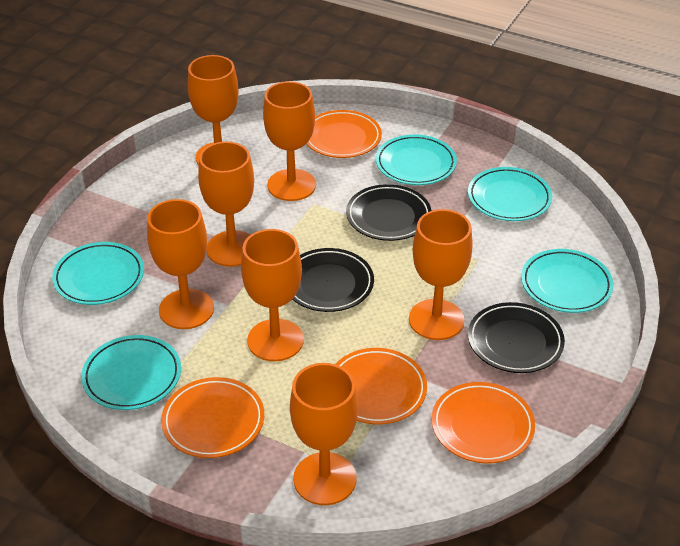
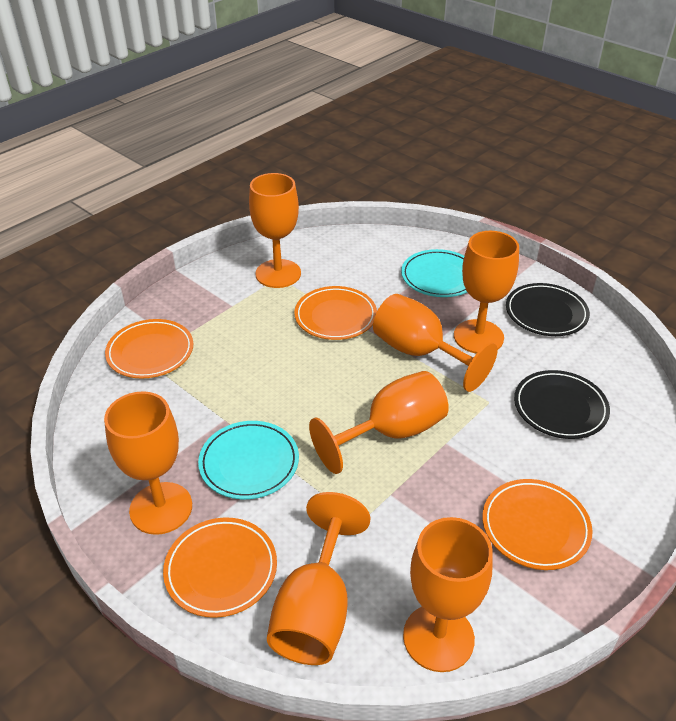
black plate: [292,248,374,312] [346,184,432,241] [468,302,565,373] = 3 -> [506,283,590,336] [514,370,610,439] = 2
turquoise plate: [52,242,144,305] [81,335,181,410] [376,134,457,185] [468,167,552,221] [521,249,613,313] = 5 -> [198,421,299,499] [401,249,467,297] = 2

